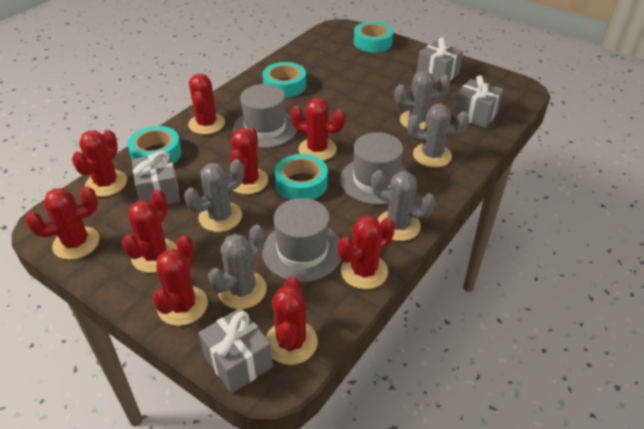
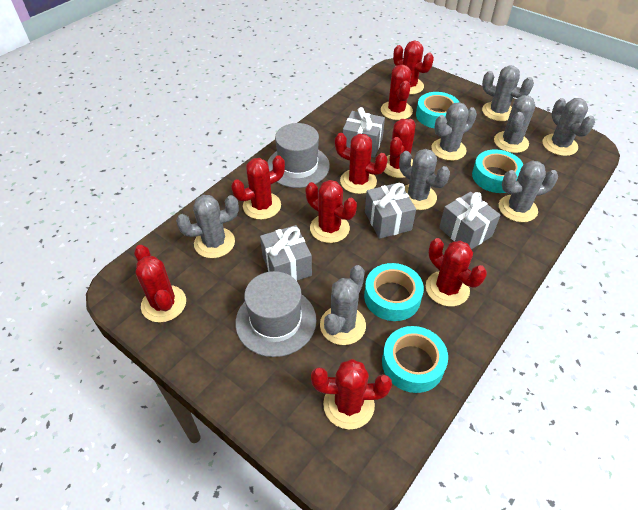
grey cactus: [184,159,244,232] [208,225,267,309] [371,170,436,241] [395,70,450,130] [408,103,469,167] = 5 -> [176,195,239,258] [320,265,366,345] [399,149,450,210] [431,102,477,161] [482,65,534,121] [494,95,535,153] [499,160,558,222] [543,98,595,156] = 8
grey hat: [233,84,297,148] [262,198,341,282] [340,132,407,205] = 3 -> [235,271,316,357] [268,123,330,188] = 2

